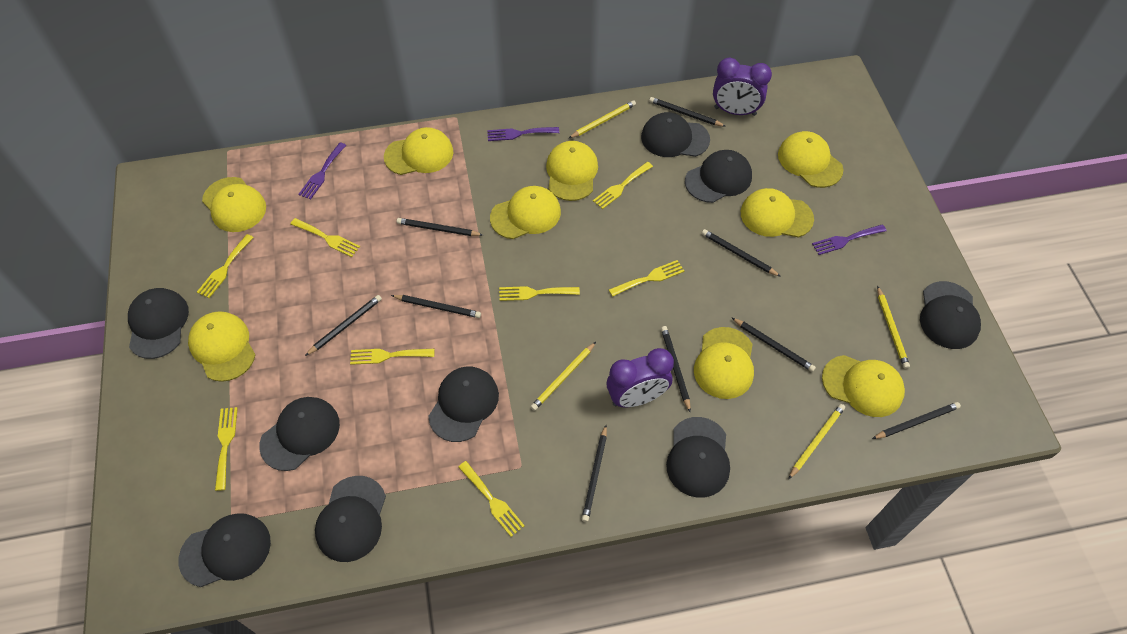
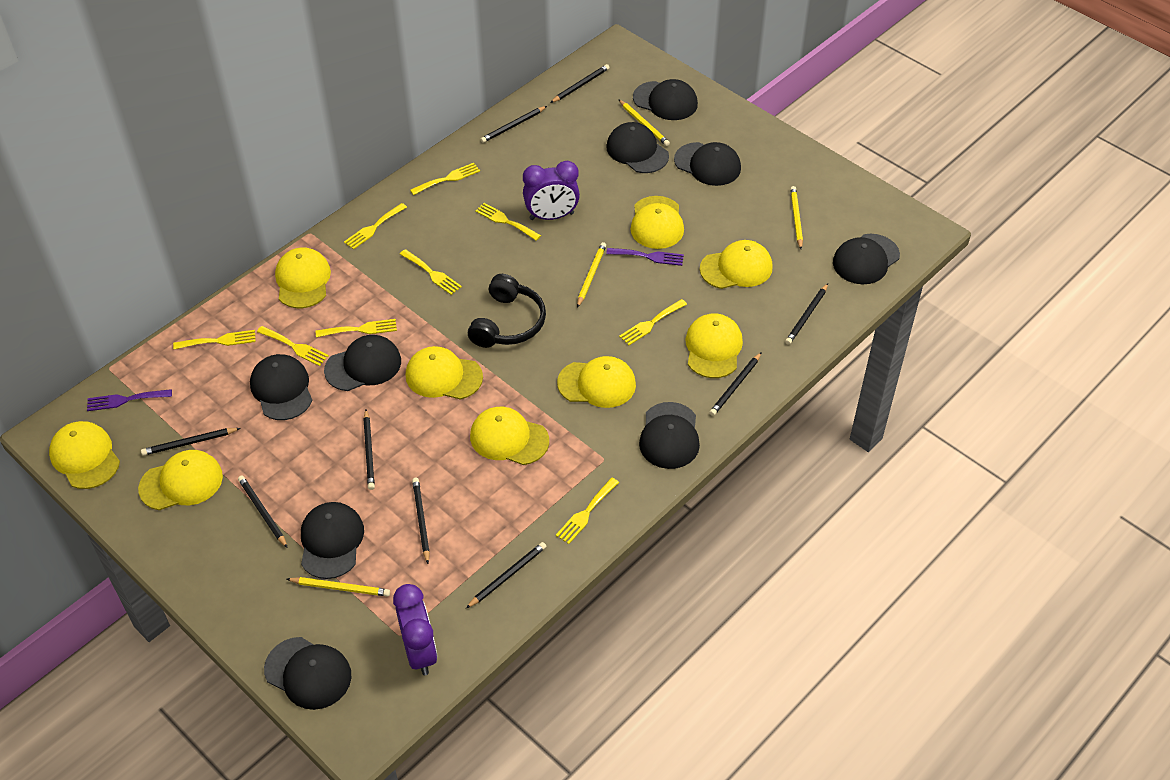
black headphones: none = 0 -> [468,274,546,348] = 1
purple fork: [298,142,346,200] [487,127,559,141] [812,224,887,255] = 3 -> [87,389,172,411] [606,248,684,266] = 2
yellow fork: [197,234,254,298] [215,407,238,491] [290,218,360,257] [350,349,434,365] [458,461,525,537] [499,286,580,301] [593,162,653,209] [609,260,684,297] = 8 -> [173,330,256,349] [257,326,329,366] [316,319,397,337] [344,203,407,250] [400,249,462,295] [410,163,480,195] [475,203,541,241] [556,478,619,544] [619,299,687,345] = 9

